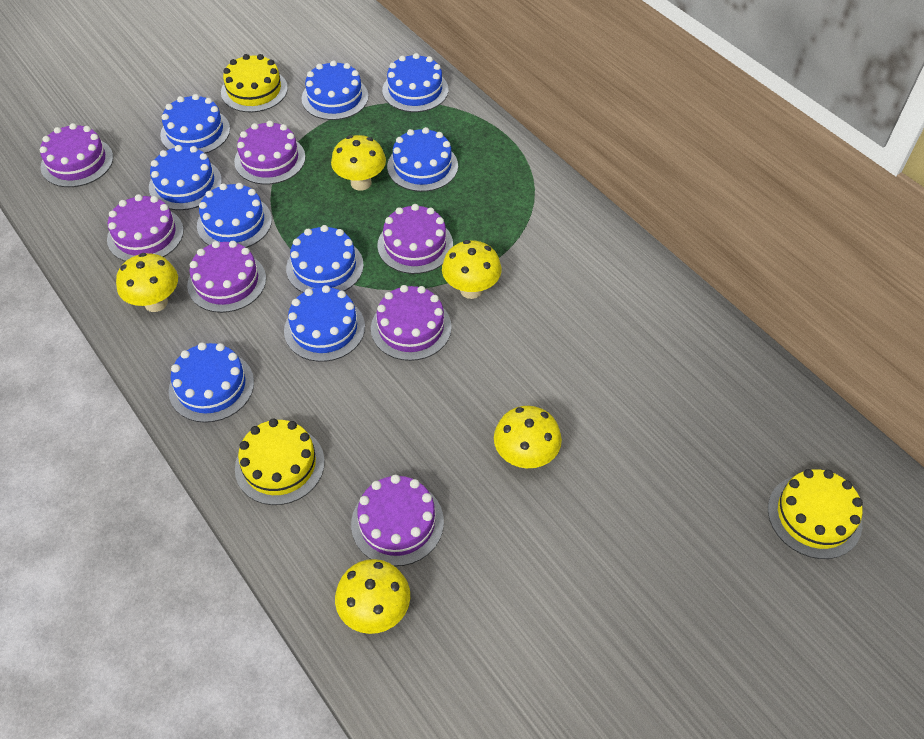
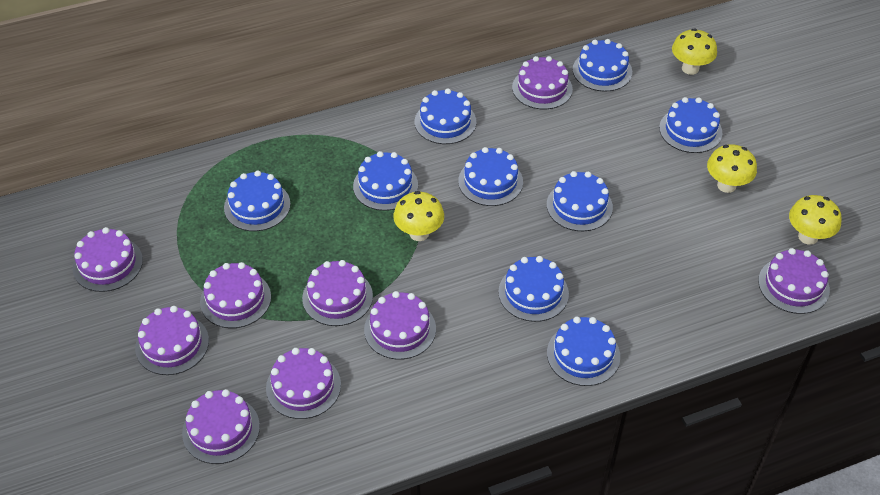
purple cake: [40,123,113,187] [107,194,184,262] [187,241,266,313] [234,121,305,185] [351,474,444,566] [371,285,452,361] [377,204,453,274] = 7 -> [73,227,143,292] [135,306,209,375] [182,389,260,464] [200,262,271,328] [266,348,341,419] [302,260,373,326] [364,291,436,360] [512,56,573,109] [758,248,830,314] = 9
yellow cake: [221,54,288,112] [235,418,325,505] [768,469,863,559] = 3 -> none = 0
yellow mushroom: [116,253,178,312] [331,135,386,191] [335,559,410,634] [442,240,502,299] [494,406,562,468] = 5 -> [393,191,444,241] [672,28,717,75] [707,144,757,193] [789,195,842,245] = 4

